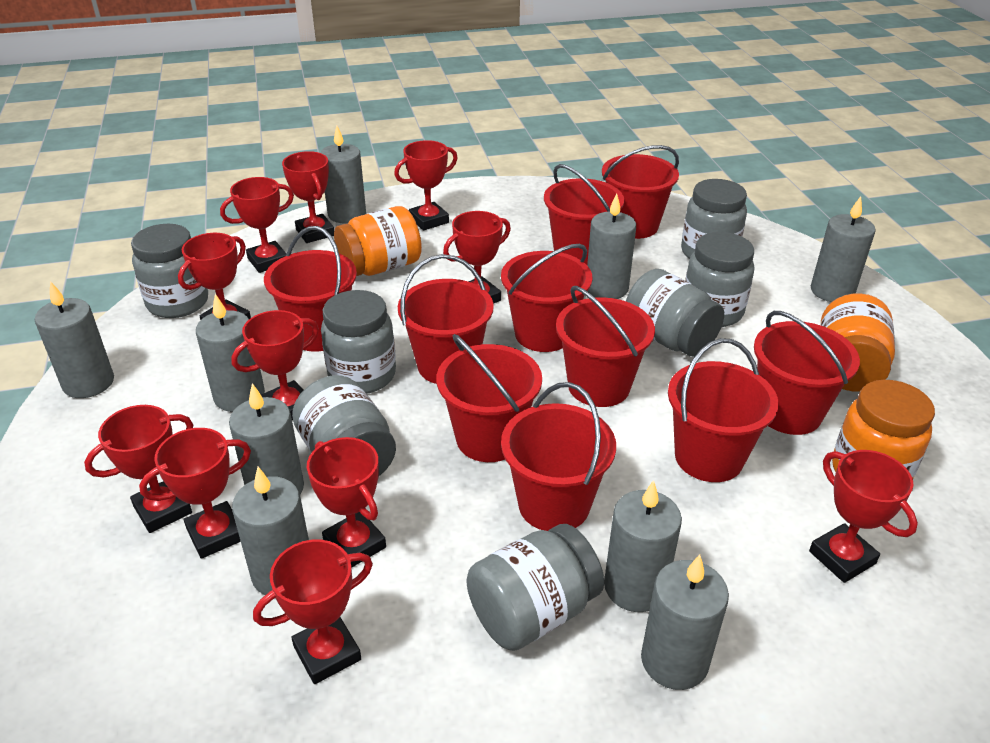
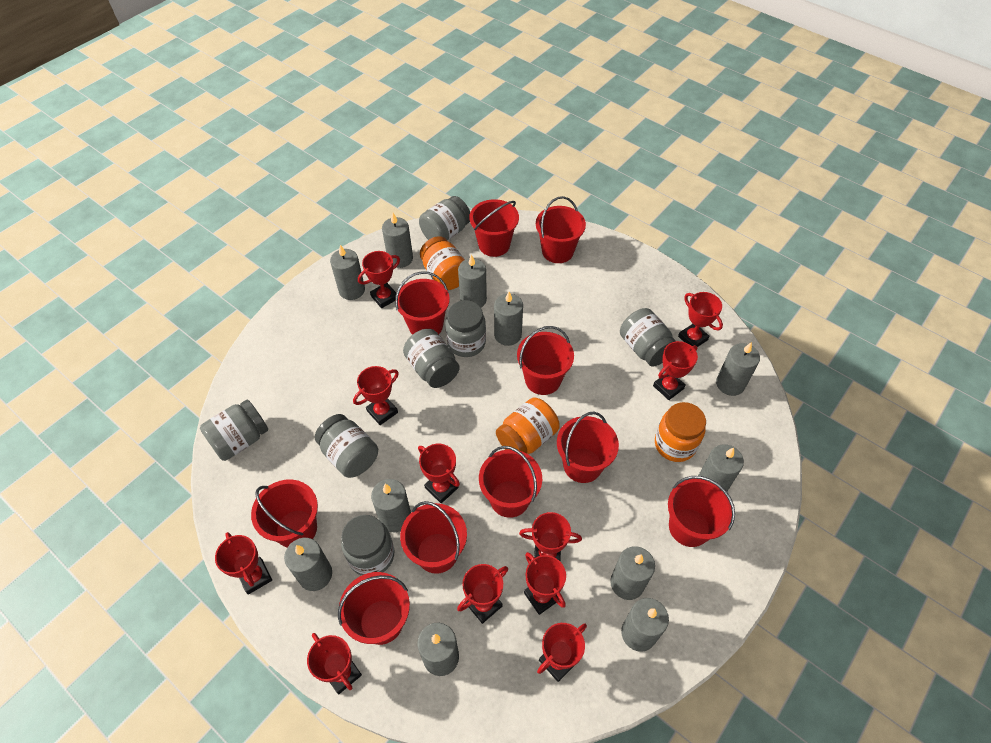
grey candle: [35,281,114,398] [196,294,265,412] [229,383,304,495] [232,467,309,595] [320,126,366,223] [587,193,636,299] [604,480,682,612] [641,555,729,690] [811,196,876,302] = 9 -> [284,538,332,591] [330,245,365,300] [371,479,411,532] [382,213,413,268] [418,623,459,676] [458,255,487,308] [494,292,523,346] [610,546,655,600] [621,598,669,652] [698,444,744,491] [716,342,760,396] = 11

